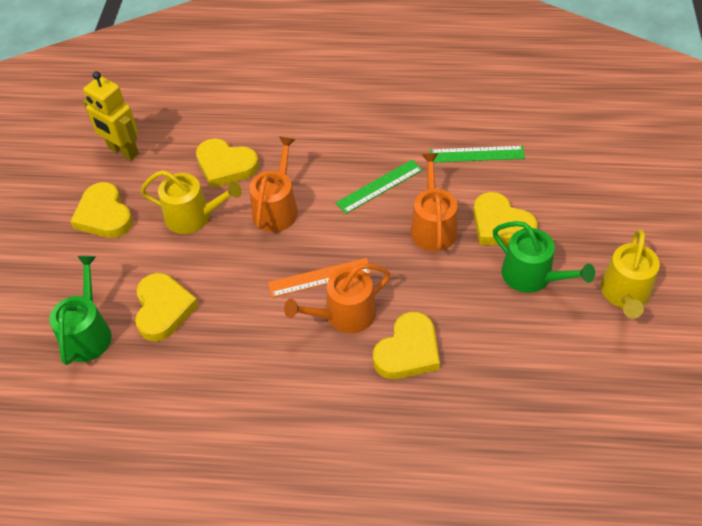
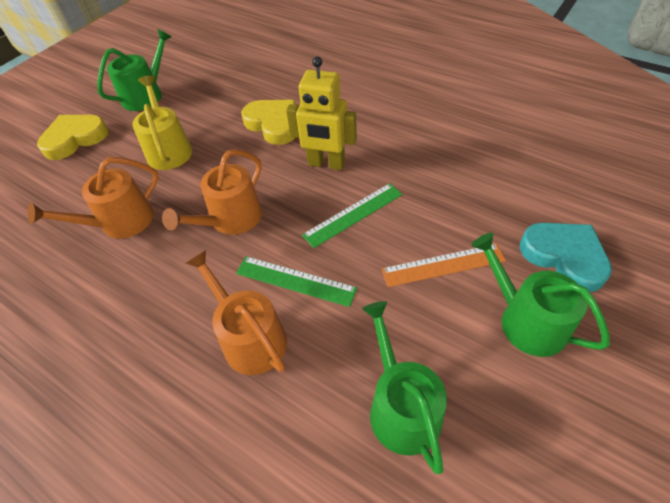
green watering can: [49,256,112,365] [493,221,595,293] = 2 -> [97,29,172,111] [362,301,447,474] [471,233,610,357] = 3
turquoise heart: none = 0 -> [520,223,612,292] = 1
yellow heart: [70,182,133,238] [135,273,199,341] [196,139,259,188] [373,312,440,379] [473,192,538,245] = 5 -> [37,115,109,160] [241,100,296,145] = 2
yellow watering can: [141,170,242,234] [601,229,660,318] = 2 -> [132,76,192,170] = 1

